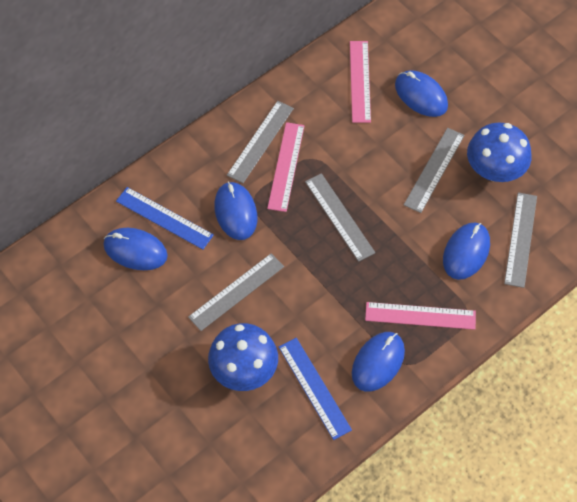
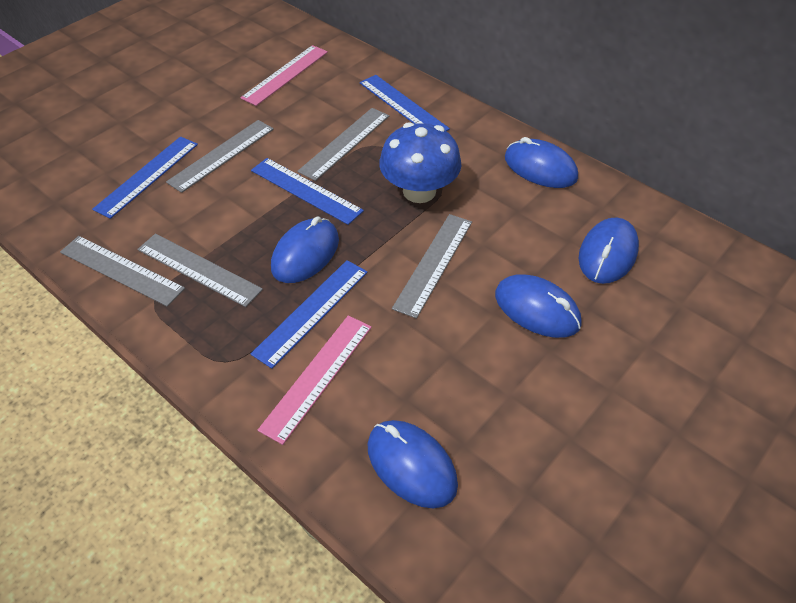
blue mushroom: [208,323,278,391] [467,122,531,182] = 2 -> [379,122,461,203] = 1
blue ruler: [116,187,214,250] [279,338,352,440] = 2 -> [92,136,198,219] [251,158,364,225] [251,260,368,369] [360,75,450,131] = 4
pink ruler: [267,122,305,212] [350,41,371,123] [365,302,476,330] = 3 -> [240,45,328,106] [258,315,372,445] = 2

